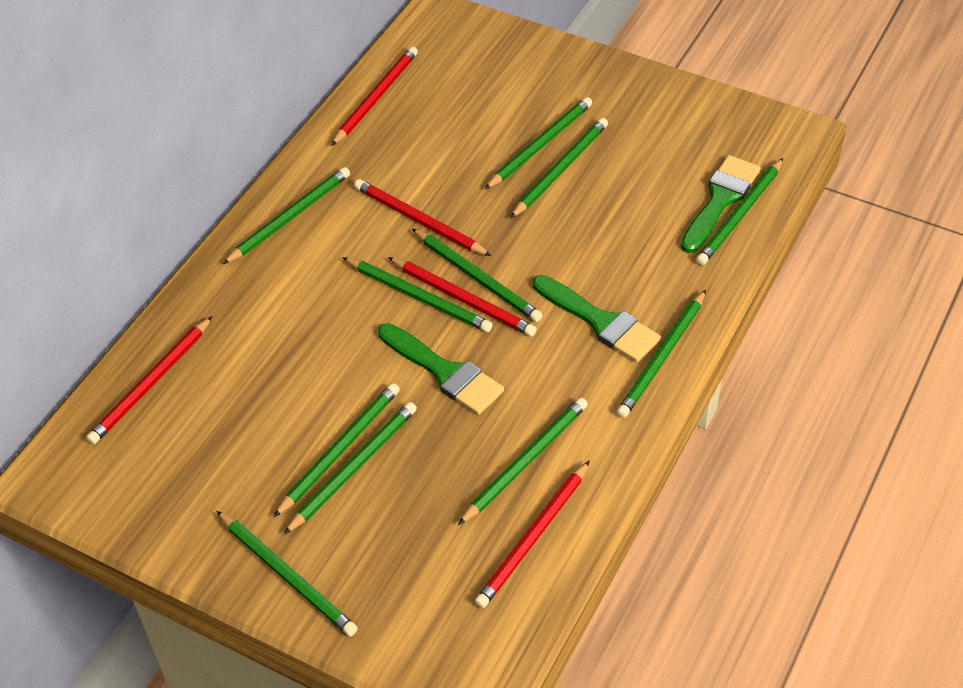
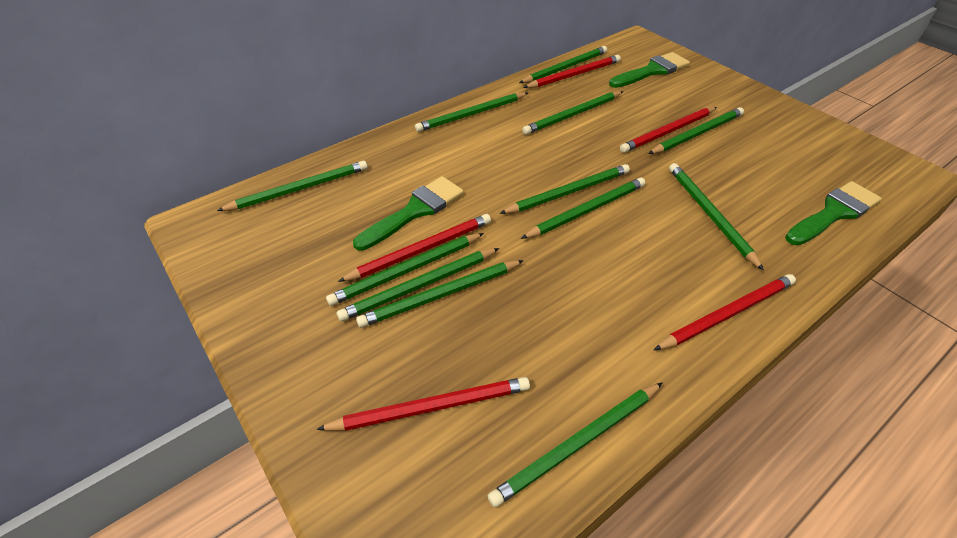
green pencil: [217,511,358,637] [223,167,350,264] [274,383,400,517] [284,402,417,534] [342,257,493,332] [412,228,543,322] [458,397,588,525] [484,97,592,190] [510,118,608,219] [617,290,706,418] [696,158,783,265] = 11 -> [217,161,368,211] [326,233,484,306] [337,248,499,321] [356,260,524,328] [415,92,528,132] [487,382,663,508] [500,164,630,214] [519,46,607,83] [521,177,645,239] [522,91,623,135] [648,107,744,154] [669,163,764,271] = 12

